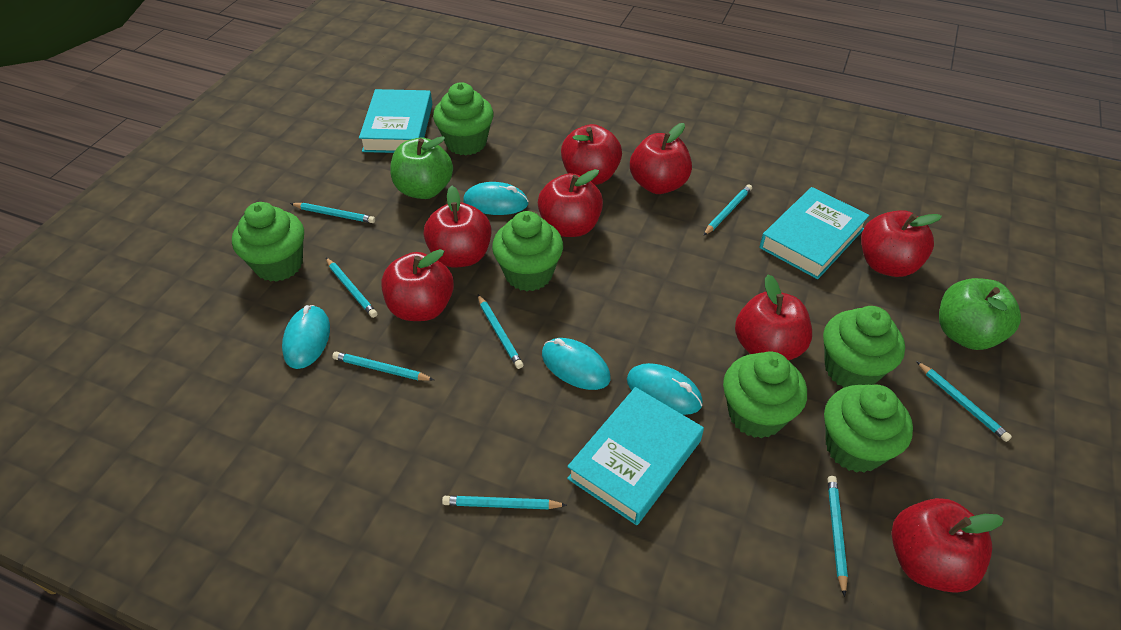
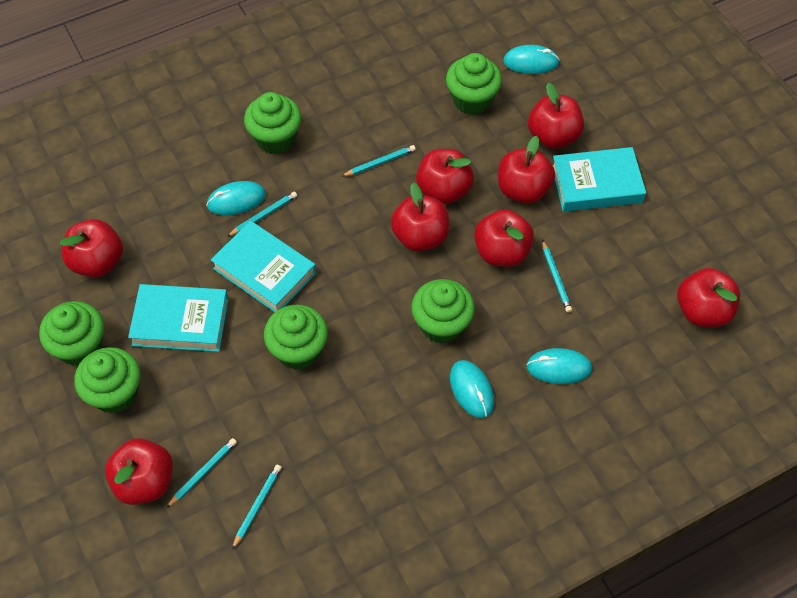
green apple: [390,136,453,199] [939,278,1021,350] = 2 -> none = 0
turquoise pencil: [290,203,375,223] [326,258,377,318] [332,351,434,381] [442,496,567,509] [478,295,523,369] [703,184,752,236] [827,476,848,597] [916,361,1012,442] = 8 -> [166,438,237,508] [227,192,297,237] [232,464,282,550] [341,145,416,177] [542,240,572,313] = 5

